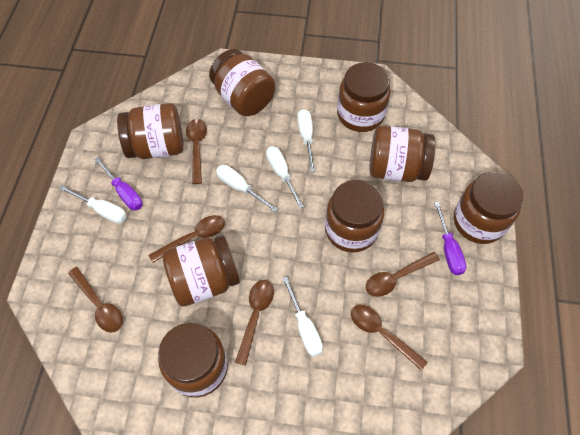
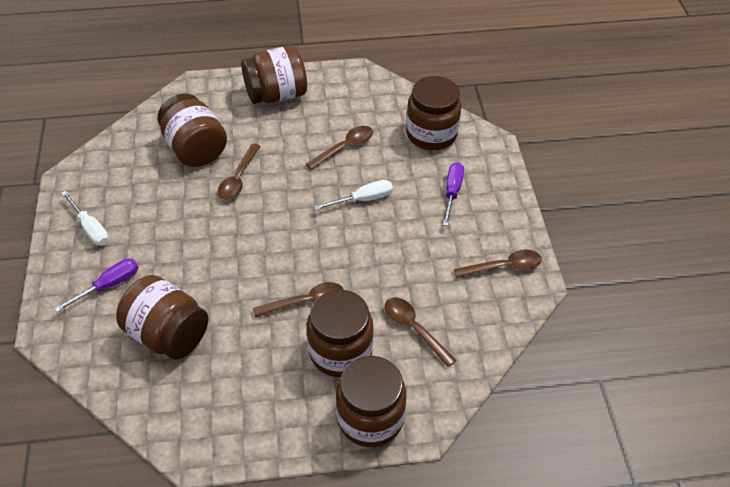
brown jar: [117,103,183,159] [158,323,228,398] [162,236,240,307] [209,49,275,116] [325,180,384,253] [337,62,391,132] [369,126,435,182] [454,172,524,244] = 8 -> [116,275,208,360] [158,93,227,167] [241,45,307,104] [307,290,374,377] [336,356,407,447] [406,76,462,150] = 6
brown spoon: [68,267,123,333] [149,215,225,263] [186,119,207,184] [235,280,274,366] [351,305,428,370] [366,252,440,297] = 6 -> [218,144,261,200] [253,282,344,317] [306,126,373,170] [385,297,456,367] [454,249,542,278] = 5
white screwdriver: [59,185,127,223] [216,165,278,212] [266,146,304,208] [282,277,323,357] [297,109,315,172] = 5 -> [62,191,109,246] [314,180,393,210] = 2

